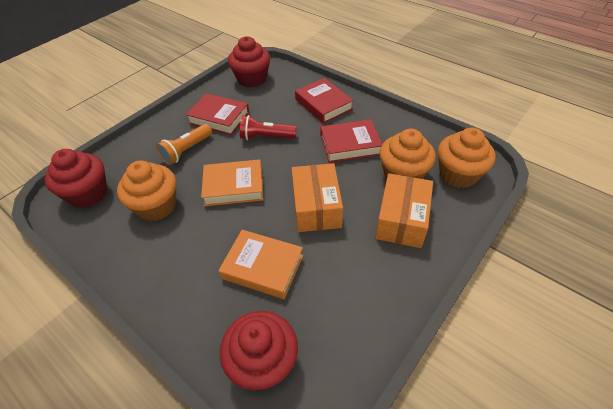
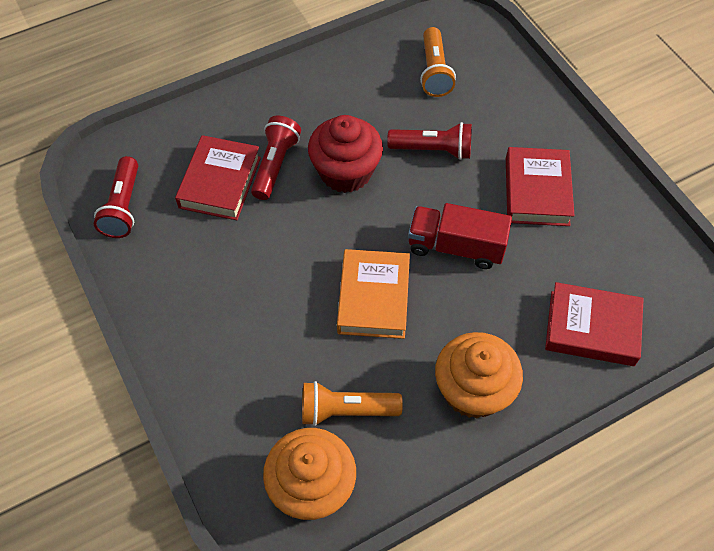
orange book: [201,159,264,206] [218,230,303,299] = 2 -> [337,249,410,339] = 1
orange box: [292,163,343,232] [375,173,433,248] = 2 -> none = 0
orange cupcake: [117,160,176,221] [380,129,436,180] [438,128,495,188] = 3 -> [263,428,356,520] [435,332,523,419] = 2
orange flashlight: [156,124,212,165] = 1 -> [302,381,403,426] [420,27,456,97] = 2
red cupcake: [45,149,108,208] [220,311,298,390] [228,36,270,87] = 3 -> [308,115,383,193] = 1
red flashlight: [240,115,297,140] = 1 -> [94,156,138,238] [251,116,301,200] [387,122,472,160] = 3
red truck: none = 0 -> [408,203,512,269] = 1

